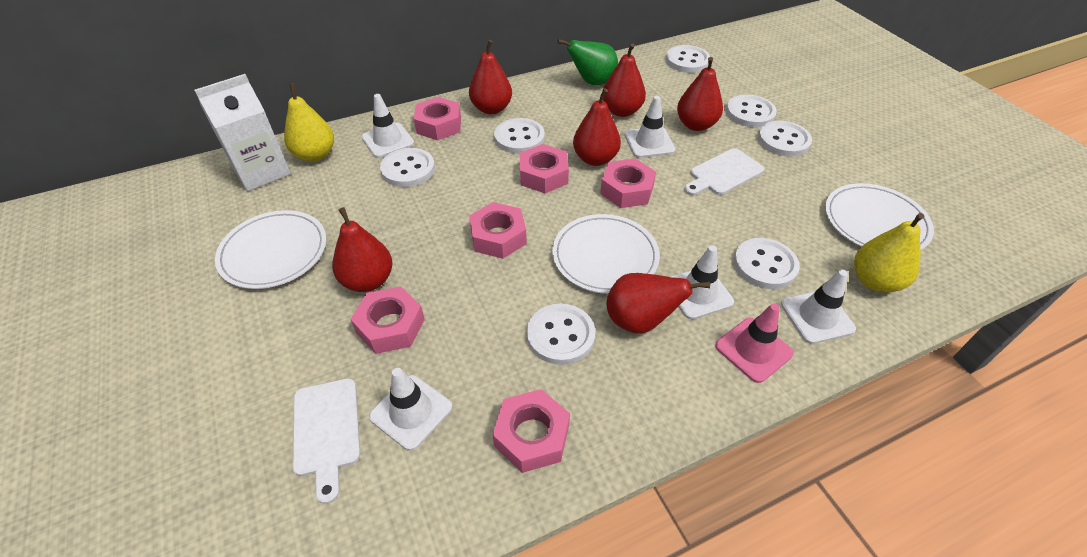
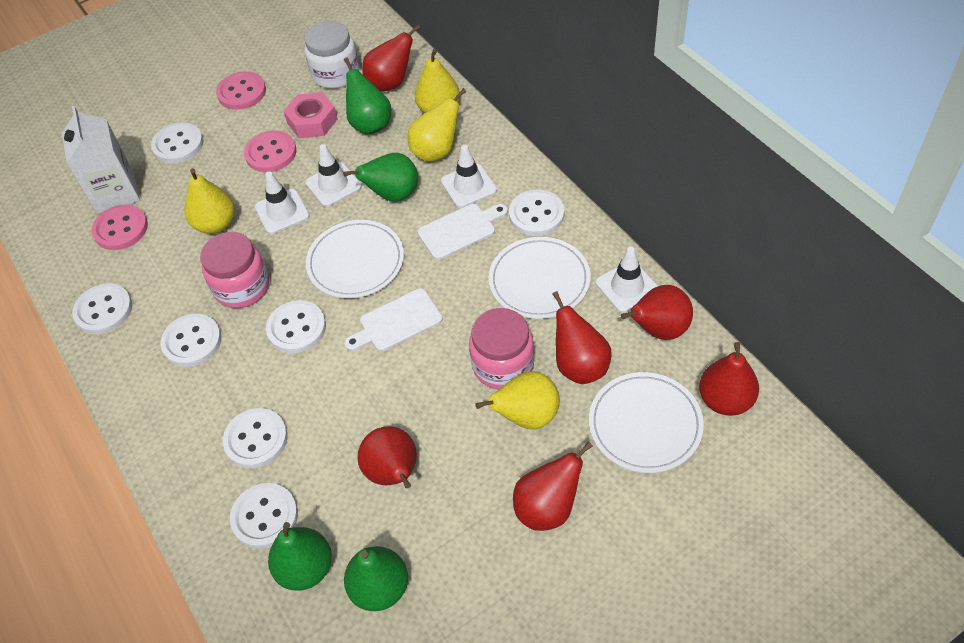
green pear: [558,39,618,85] = 1 -> [268,522,332,591] [343,153,418,202] [344,57,391,135] [344,546,408,611] = 4
pink button: none = 0 -> [91,205,148,250] [216,71,266,110] [244,131,296,172] = 3
pink jar: none = 0 -> [200,232,269,308] [469,308,534,389] = 2
pink nut: [350,286,425,354] [414,97,461,141] [469,202,527,259] [492,389,570,473] [520,144,569,193] [600,158,656,208] = 6 -> [284,92,338,138] = 1
pink traffic cone: [715,303,794,383] = 1 -> none = 0
white jar: none = 0 -> [304,21,359,89] = 1
white traffic cone: [361,94,414,158] [369,368,452,451] [625,96,676,158] [671,245,734,319] [781,270,856,344] = 5 -> [255,172,310,234] [305,144,362,207] [441,145,497,208] [596,247,658,313] = 4
yellow pear: [284,83,334,162] [854,213,924,293] = 2 -> [185,168,235,234] [408,88,466,162] [414,49,460,113] [475,371,560,429] = 4

